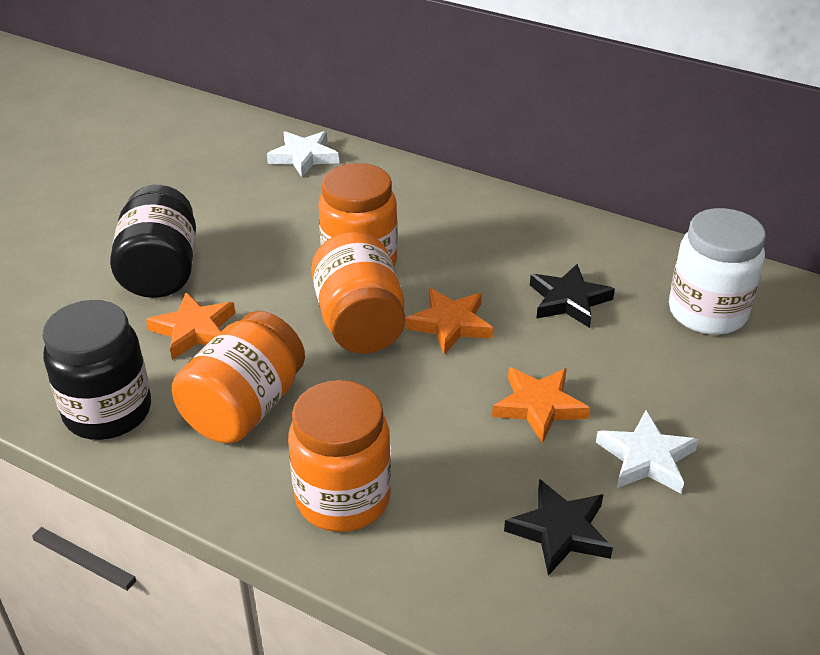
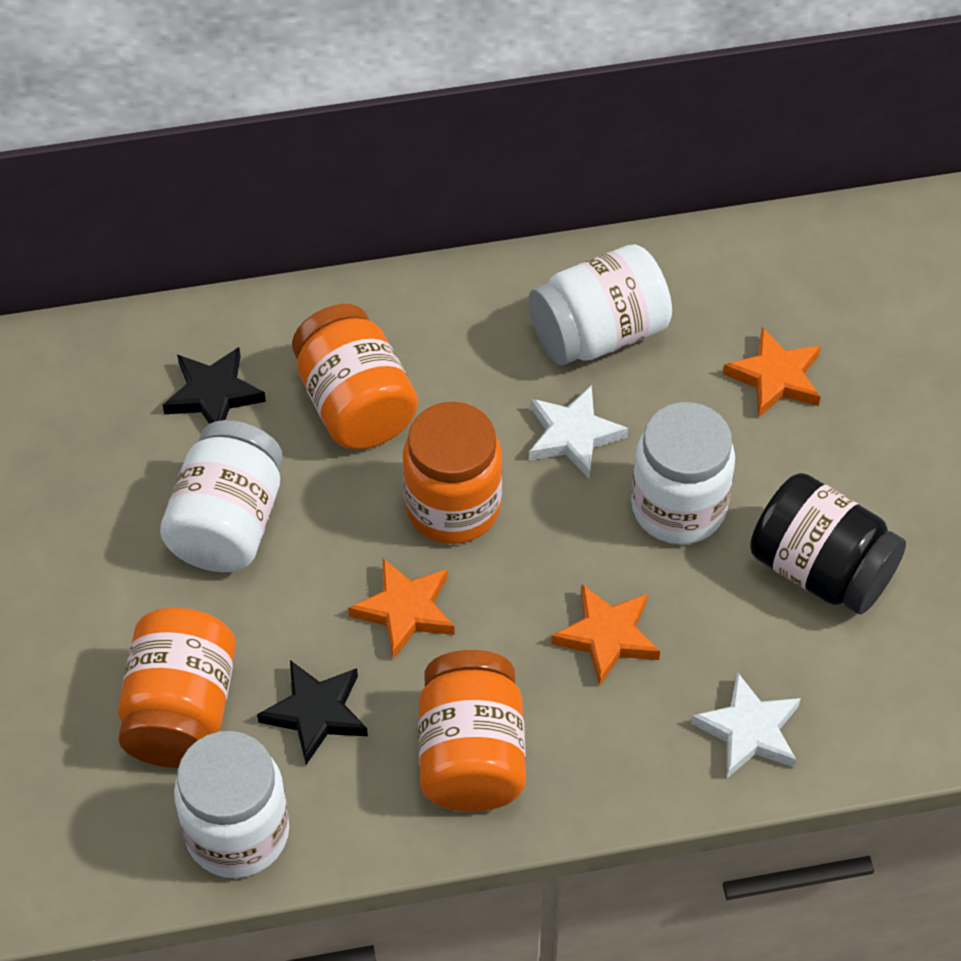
black jar: [43,300,151,440] [110,185,196,298] = 2 -> [750,473,906,614] = 1
white jar: [669,208,766,335] = 1 -> [160,420,283,572] [174,731,289,878] [529,244,672,365] [631,402,735,544] = 4

